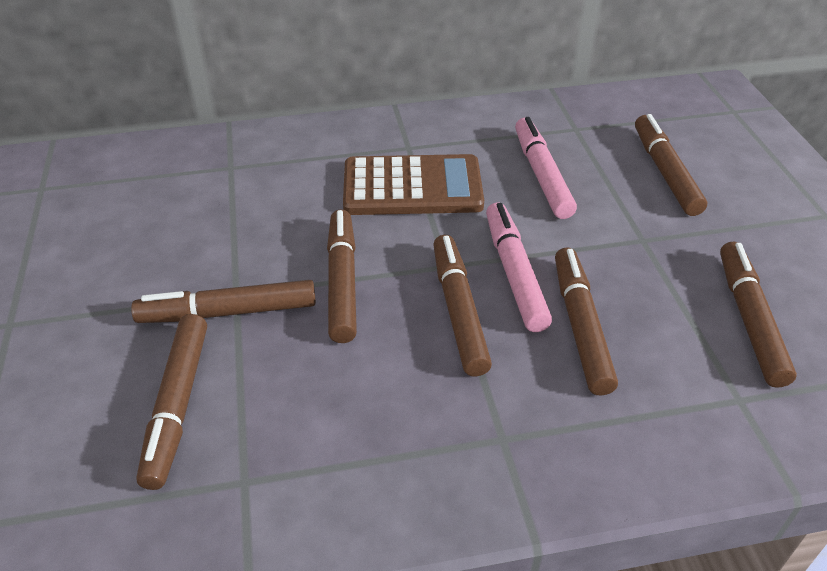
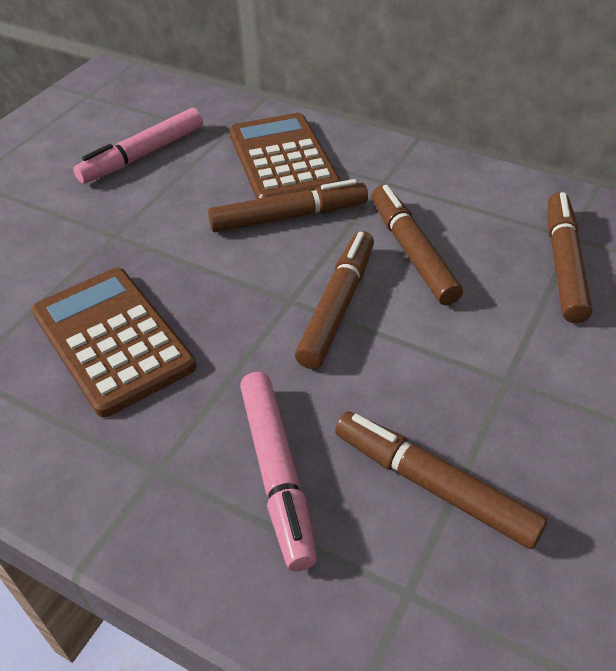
brown calculator: [343,154,484,215] = 1 -> [32,268,196,417] [229,113,341,199] = 2
brown marker: [131,280,316,323] [136,314,207,490] [327,209,357,343] [433,235,492,376] [555,247,618,396] [635,114,707,216] [720,241,797,388] = 7 -> [208,179,368,232] [295,231,374,369] [335,411,548,549] [372,185,463,305] [548,192,592,323] = 5

